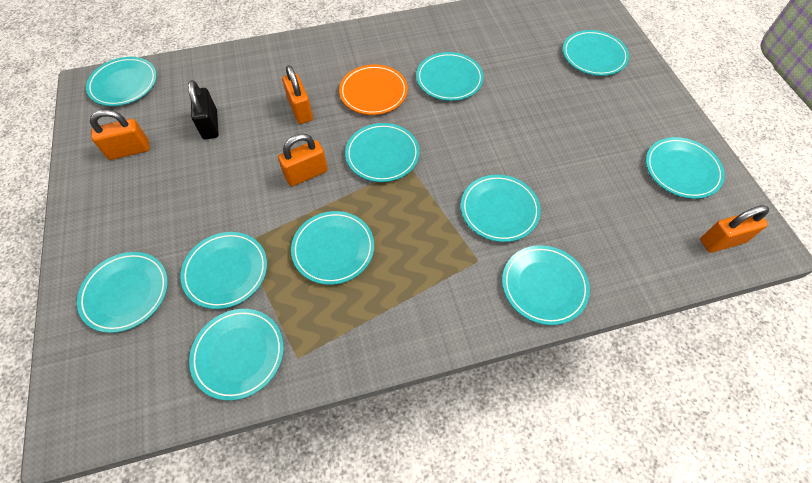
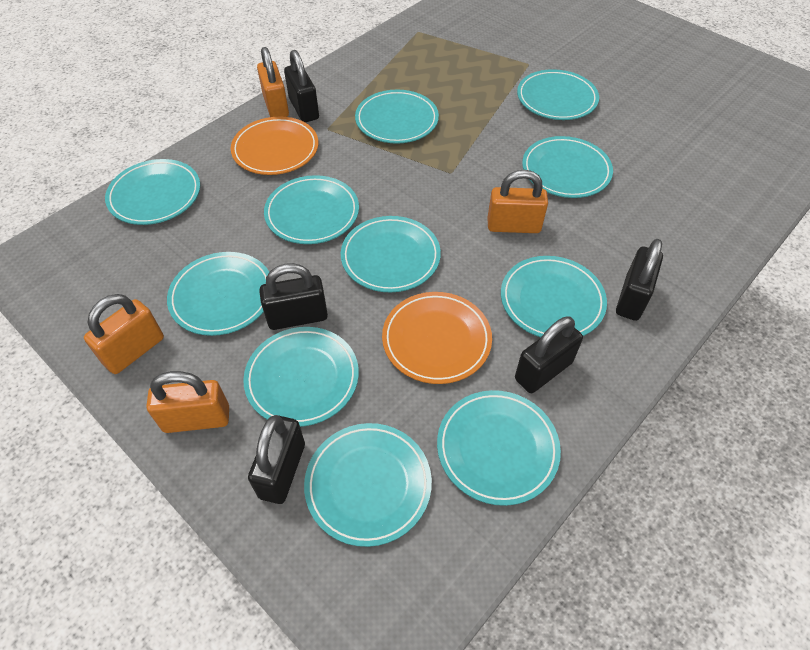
black padlock: [188,80,219,140] = 1 -> [248,415,305,504] [259,263,328,330] [284,50,319,123] [515,316,583,393] [616,239,663,321] = 5
orange plate: [339,65,408,115] = 1 -> [231,117,318,175] [382,292,492,384] = 2

